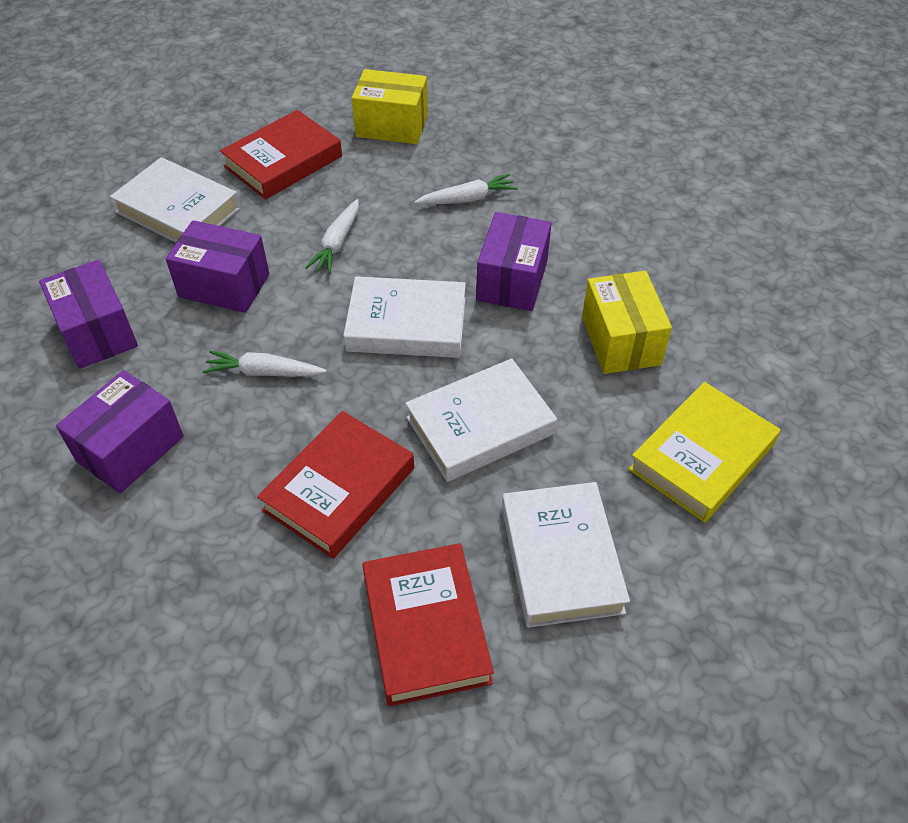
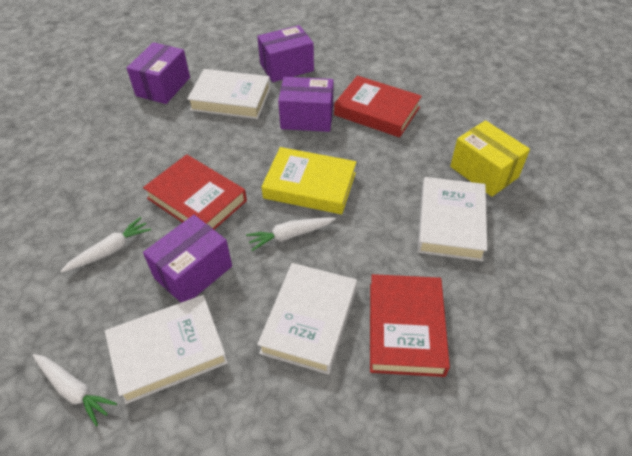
yellow box: [352,69,428,144] [582,271,672,374] = 2 -> [450,120,530,197] = 1

